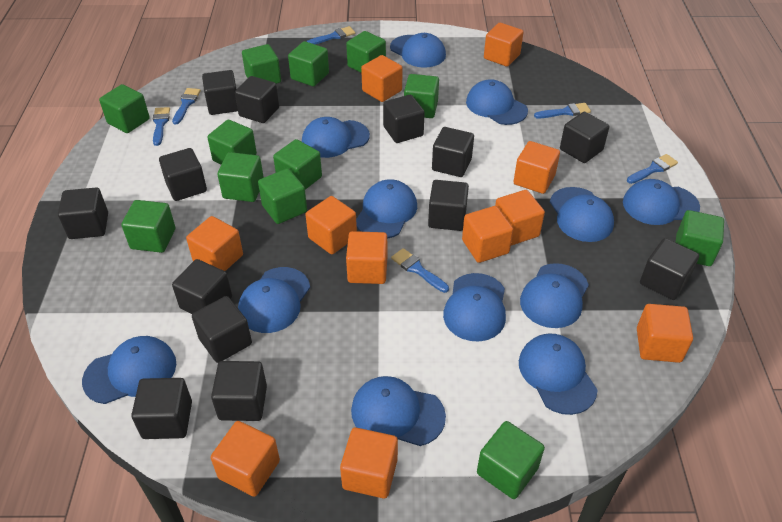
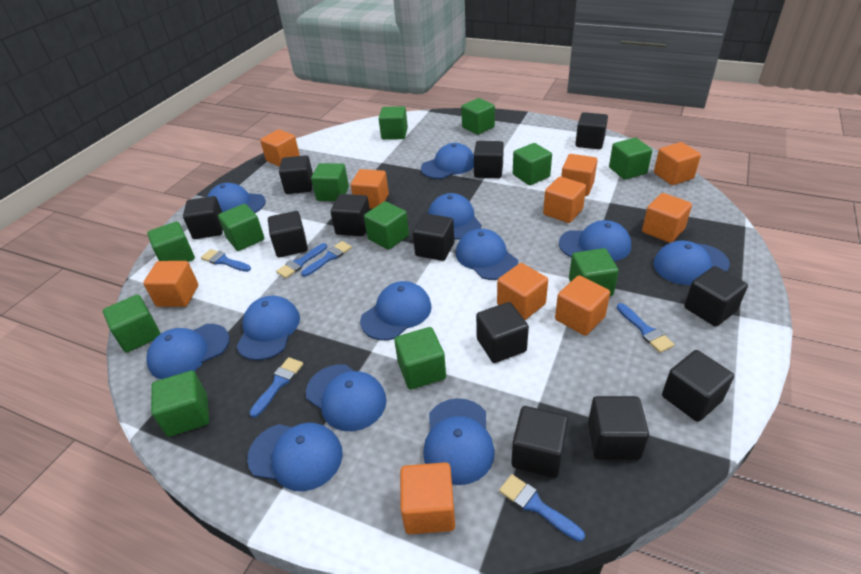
black cube: [58,188,108,239] [131,378,192,439] [159,148,207,201] [172,259,232,314] [192,296,252,363] [202,70,238,115] [211,361,267,421] [235,76,279,123] [383,95,425,143] [428,180,469,231] [432,127,474,177] [560,112,609,163] [640,238,699,300] = 13 -> [183,196,223,239] [268,211,308,257] [279,155,313,194] [330,194,370,236] [413,213,454,261] [474,141,504,178] [476,302,529,363] [511,406,568,478] [575,112,608,149] [588,396,649,460] [662,350,734,422] [684,266,748,327] = 12
orange cube: [186,216,243,271] [211,421,280,497] [306,196,357,254] [340,427,398,499] [346,231,387,284] [361,55,403,102] [462,206,513,263] [484,23,524,67] [495,190,545,245] [514,141,560,194] [637,304,693,363] = 11 -> [143,261,198,307] [260,129,300,167] [351,169,389,209] [400,462,455,534] [497,263,548,320] [543,177,586,223] [555,276,610,336] [561,154,597,196] [642,193,692,243] [654,142,701,185] = 10

